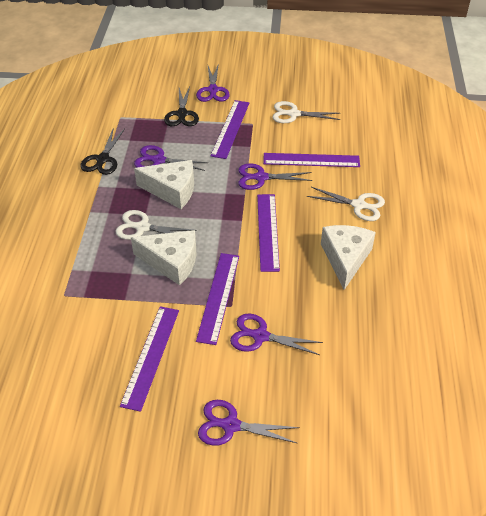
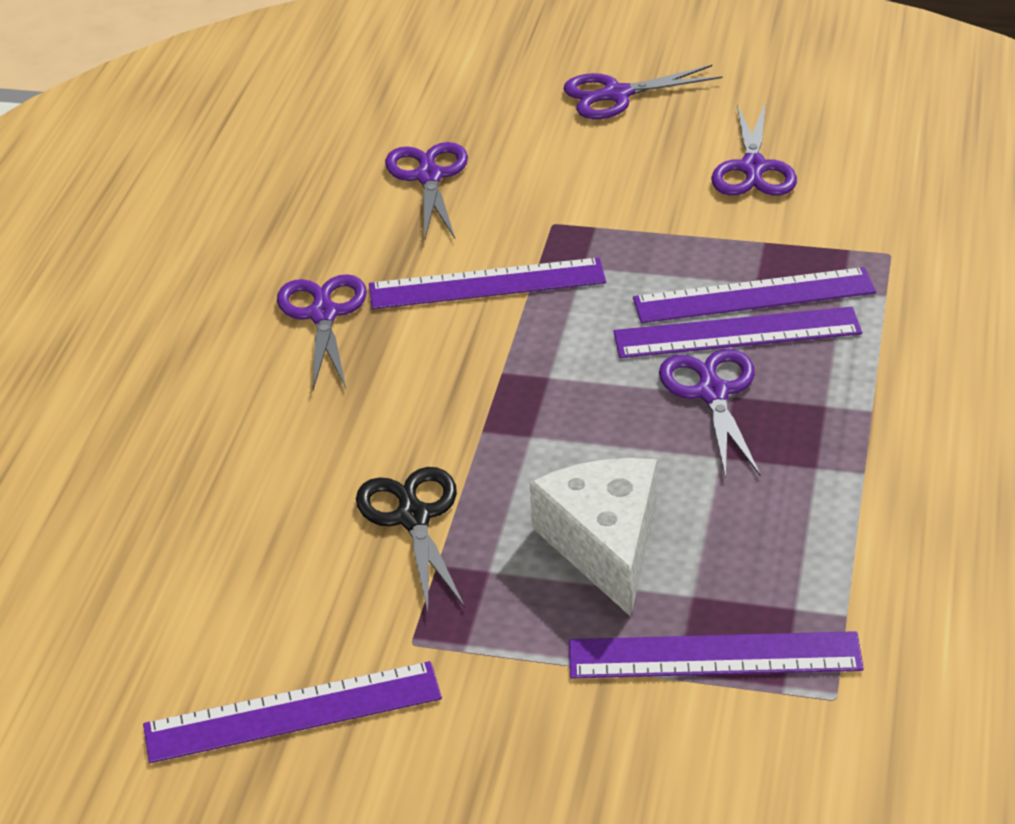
black scissors: [80,127,125,175] [164,86,199,126] = 2 -> [356,467,465,612] = 1
white cheese: [131,230,196,285] [134,160,194,209] [321,225,376,290] = 3 -> [530,458,657,617] = 1
white scissors: [115,210,197,240] [272,101,340,123] [307,187,385,221] = 3 -> none = 0

